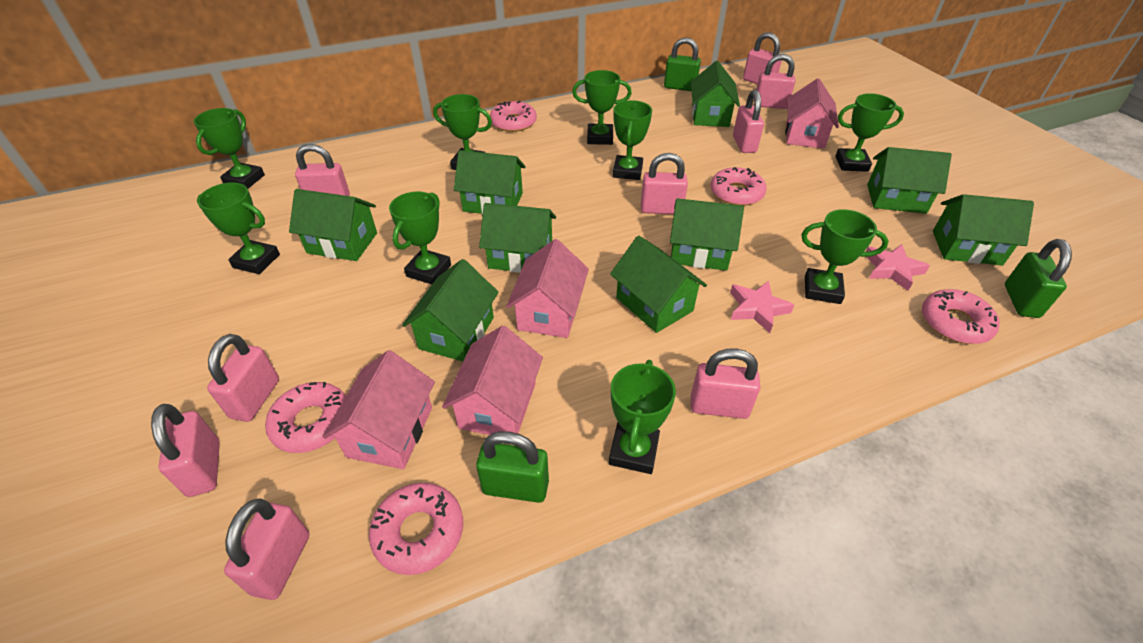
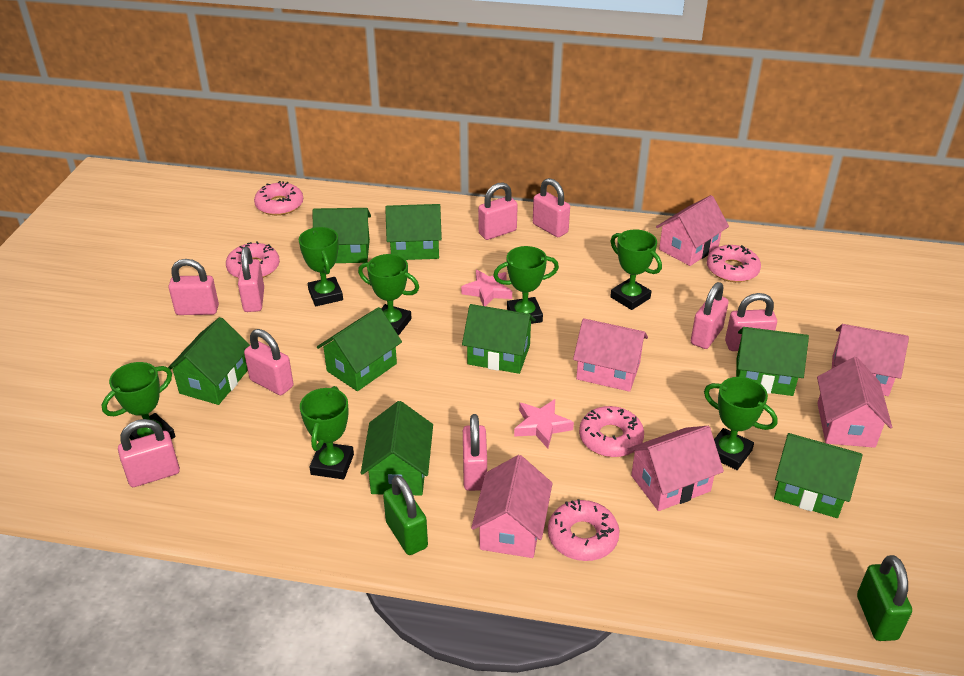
green house: [289,189,377,261] [402,259,499,362] [454,150,525,214] [479,203,556,273] [610,236,707,333] [670,198,744,271] [691,61,740,127] [867,147,952,214] [933,194,1034,266] = 9 -> [168,317,250,405] [313,208,371,263] [317,307,402,391] [361,401,433,496] [385,204,442,260] [462,304,536,374] [736,327,809,396] [774,433,863,518] = 8
green padlock: [476,431,549,503] [664,37,701,91] [1005,239,1072,318] = 3 -> [383,475,428,555] [857,555,912,641] = 2
green trophy: [194,108,265,188] [197,183,280,274] [389,191,451,284] [433,94,492,170] [572,70,632,145] [609,360,676,474] [613,100,652,180] [801,209,889,304] [835,93,904,172] = 9 -> [102,362,176,440] [299,227,343,306] [300,386,354,479] [358,254,419,336] [493,246,559,324] [610,229,662,310] [704,377,778,470] = 7
pink house: [323,350,435,469] [442,326,543,435] [506,239,589,338] [785,78,839,149] = 4 -> [471,455,553,558] [573,318,648,392] [628,426,724,511] [656,195,729,266] [817,357,892,448] [832,324,909,396] = 6

